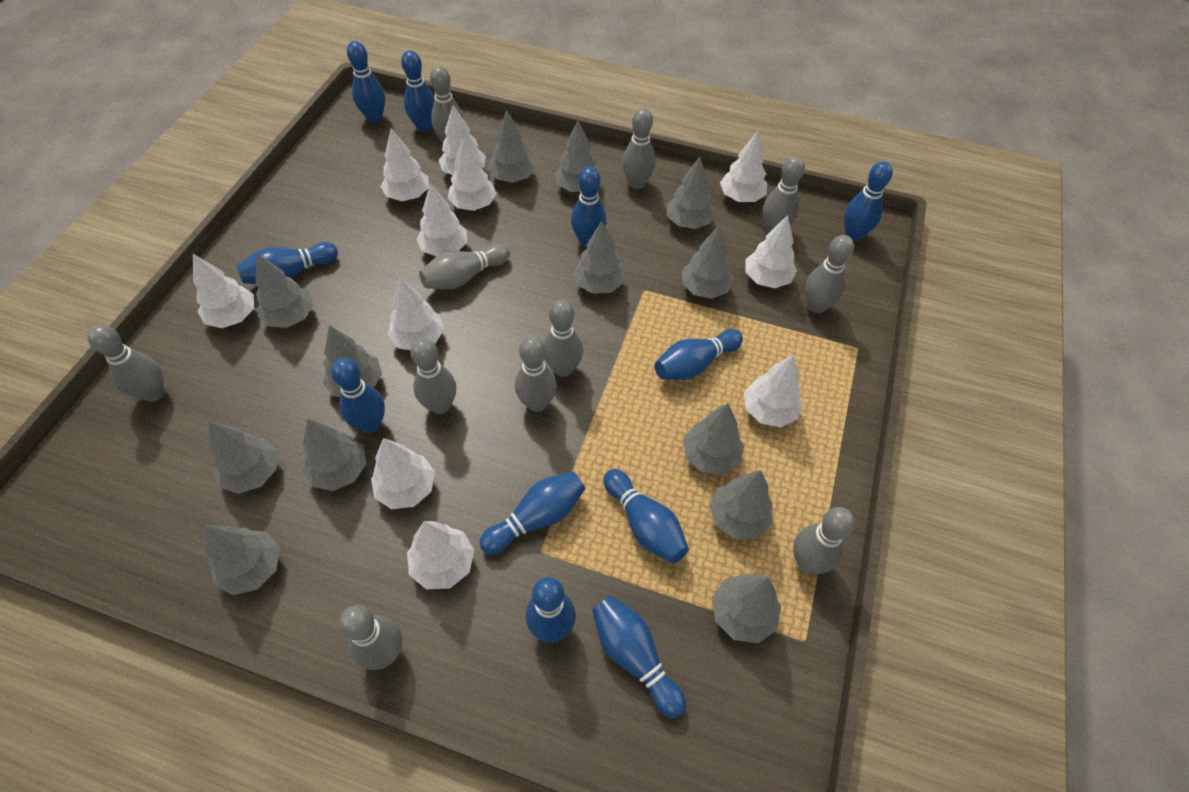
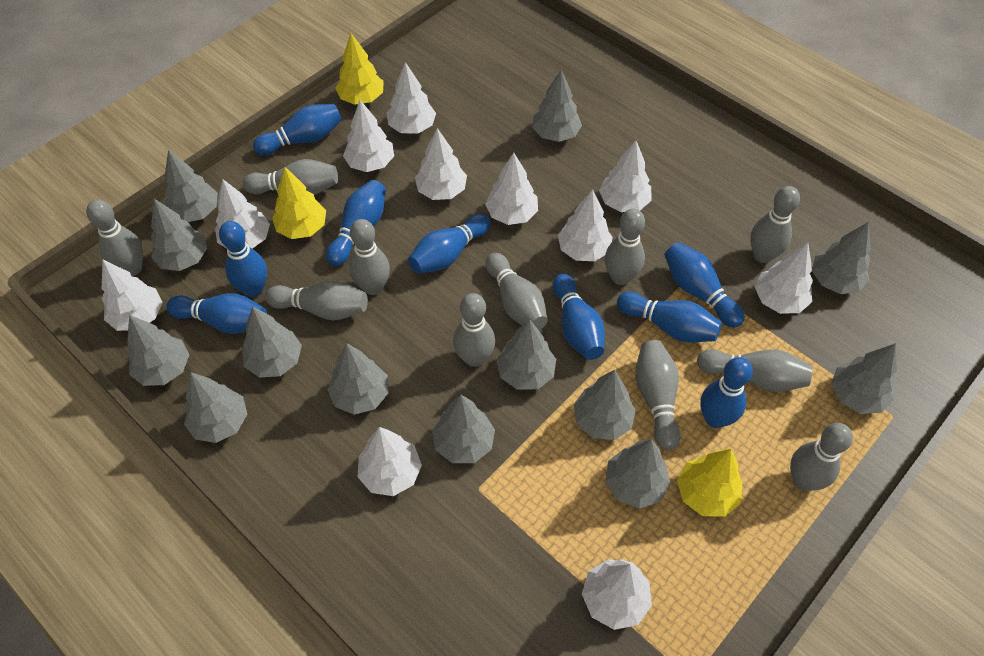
blue bowling pin: [236,242,338,284] [331,358,385,433] [347,41,385,123] [401,50,435,132] [480,471,585,555] [526,577,576,642] [571,167,607,247] [592,596,686,719] [603,469,689,563] [654,329,743,380] [844,161,893,241] = 11 -> [166,293,267,334] [219,221,267,297] [253,104,342,156] [326,180,386,266] [408,213,491,274] [553,274,605,360] [617,292,722,342] [664,242,745,328] [700,357,753,428] = 9
yellow tree: none = 0 -> [272,167,326,239] [336,33,384,105] [677,449,742,517] = 3

